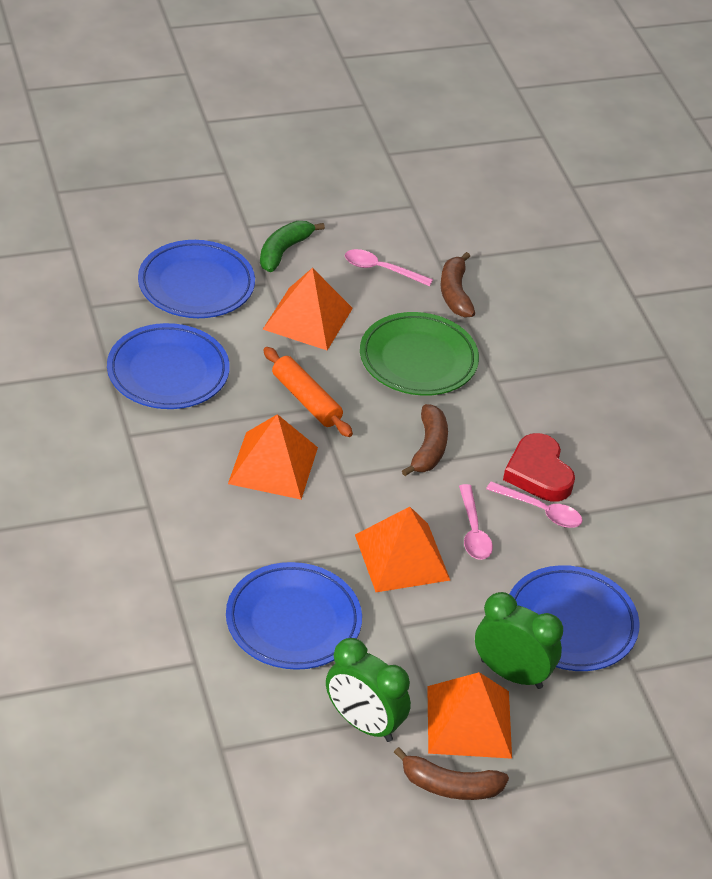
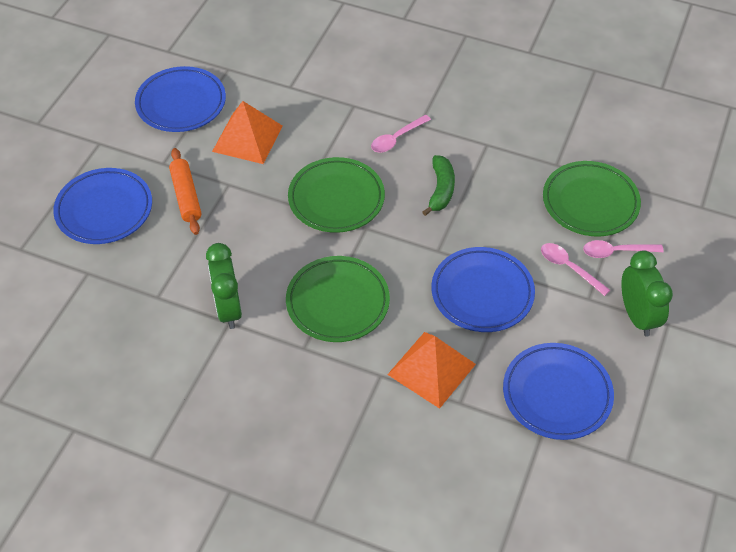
brown banana: [394,747,509,800] [402,404,448,476] [440,252,475,318] = 3 -> none = 0
green plate: [360,312,479,396] = 1 -> [286,256,390,342] [288,157,385,233] [543,161,641,236] = 3
orange pyramid: [228,414,318,500] [263,268,353,350] [355,507,450,592] [427,672,512,759] = 4 -> [212,101,282,164] [387,332,476,409] = 2
red heart: [503,433,575,502] = 1 -> none = 0

